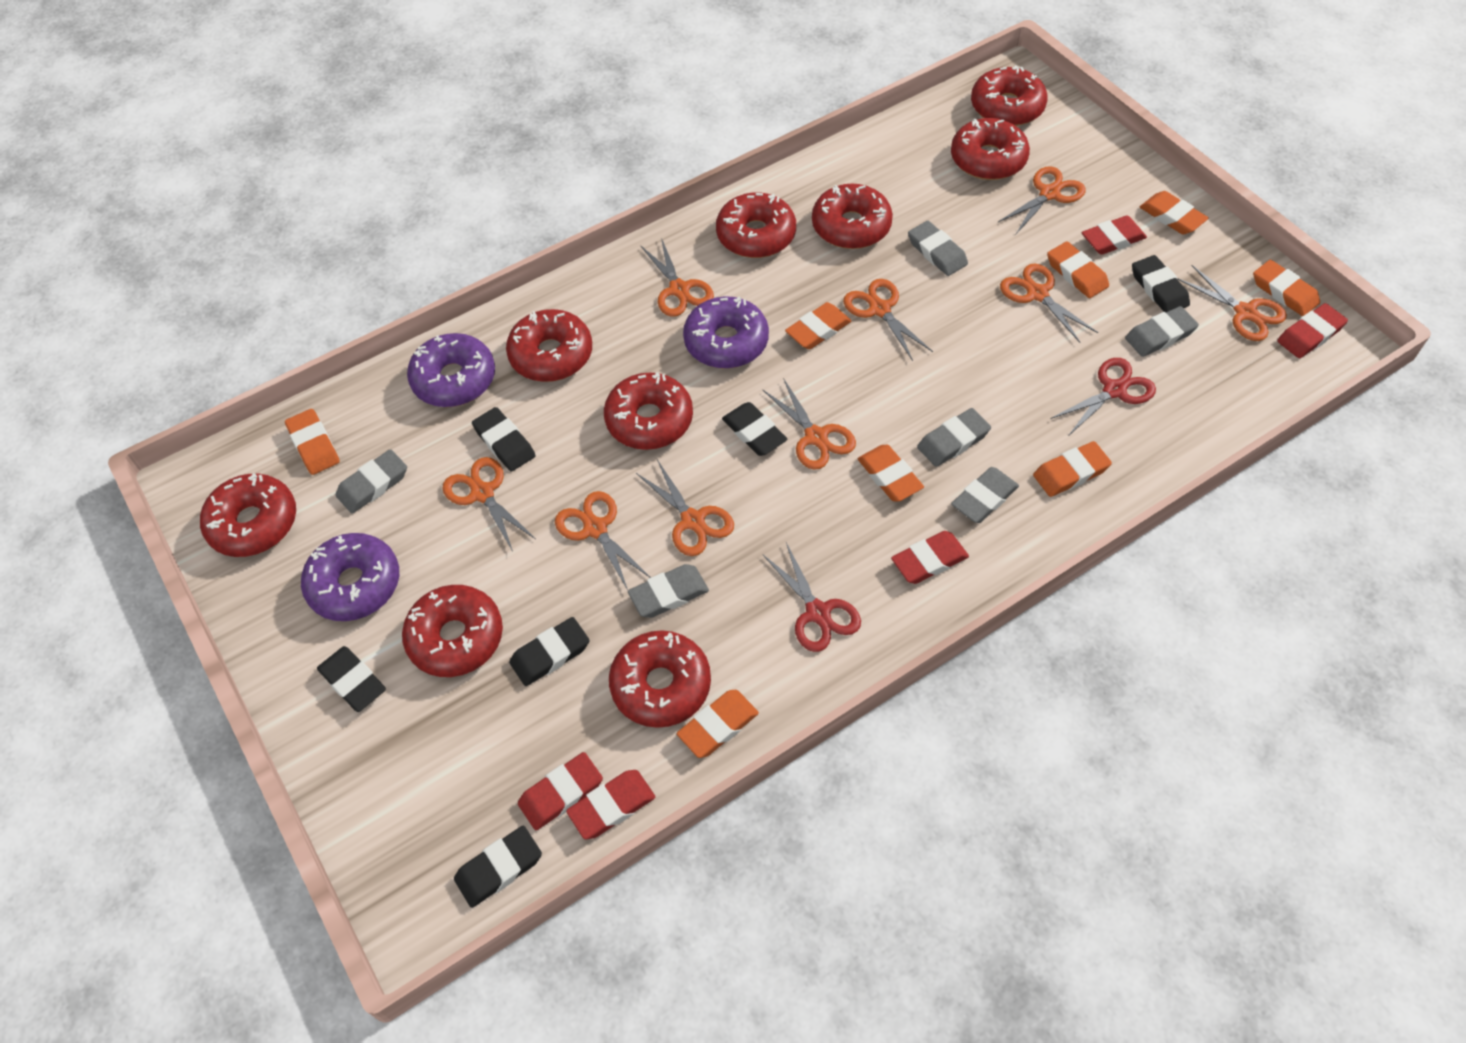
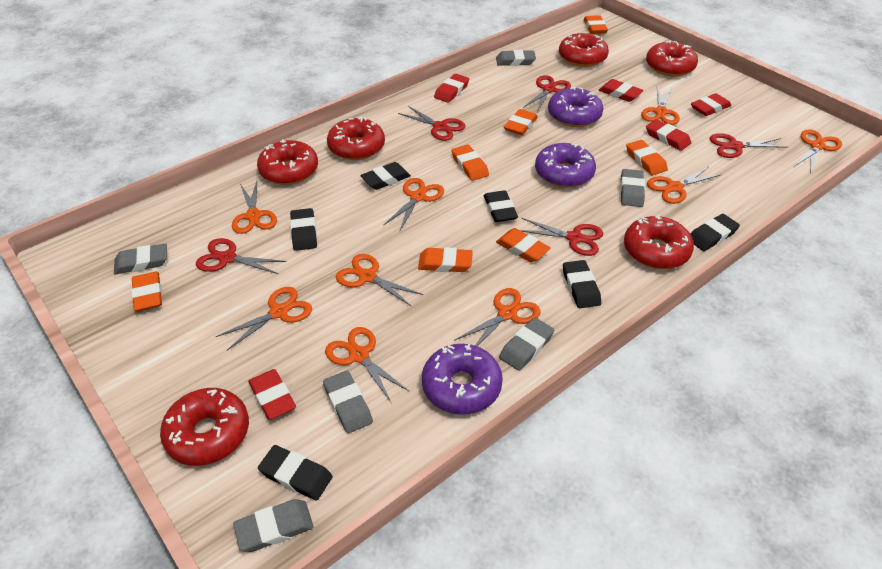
orange eraser: [285,409,340,475] [677,690,759,758] [785,302,852,349] [858,445,924,502] [1033,441,1112,497] [1047,241,1109,298] [1140,191,1209,235] [1253,260,1320,316] = 8 -> [131,272,162,311] [418,247,473,272] [451,144,489,181] [496,228,551,262] [504,109,538,135] [584,15,608,34] [626,140,668,175] = 7
red donut: [200,473,296,557] [402,585,503,677] [506,309,592,382] [604,372,693,450] [609,630,711,728] [716,192,796,258] [812,184,893,249] [951,118,1030,180] [971,65,1047,126] = 9 -> [160,388,249,466] [257,139,318,185] [327,116,385,160] [559,33,609,67] [624,215,694,269] [646,41,698,76] = 6
red scissors: [763,543,861,652] [1050,358,1156,436] = 2 -> [196,238,287,274] [398,106,466,141] [520,218,603,256] [523,75,571,112] [710,133,788,158] = 5

